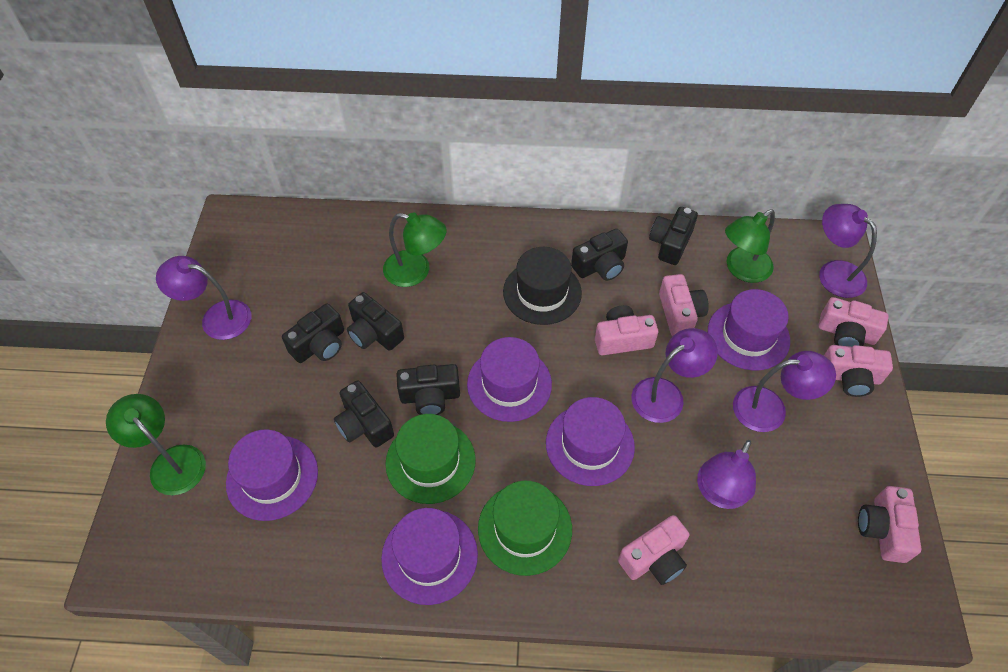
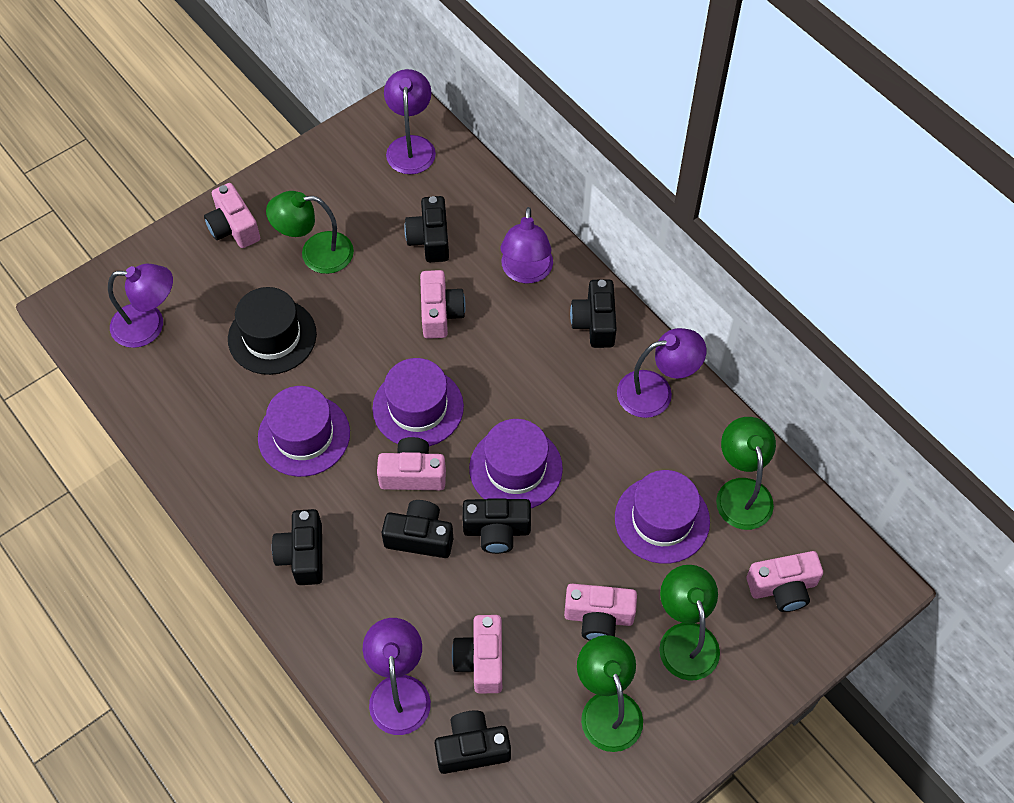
green hat: [385,414,476,504] [478,481,572,576] = 2 -> none = 0
green lamp: [106,394,206,495] [383,212,447,287] [725,209,775,283] = 3 -> [266,191,354,274] [577,635,643,752] [659,565,720,681] [716,417,776,530] = 4
purple hat: [226,429,318,521] [381,508,478,605] [467,337,552,422] [546,397,635,486] [708,289,790,371] = 5 -> [258,386,350,477] [372,358,464,446] [469,419,563,508] [615,470,710,564] = 4

